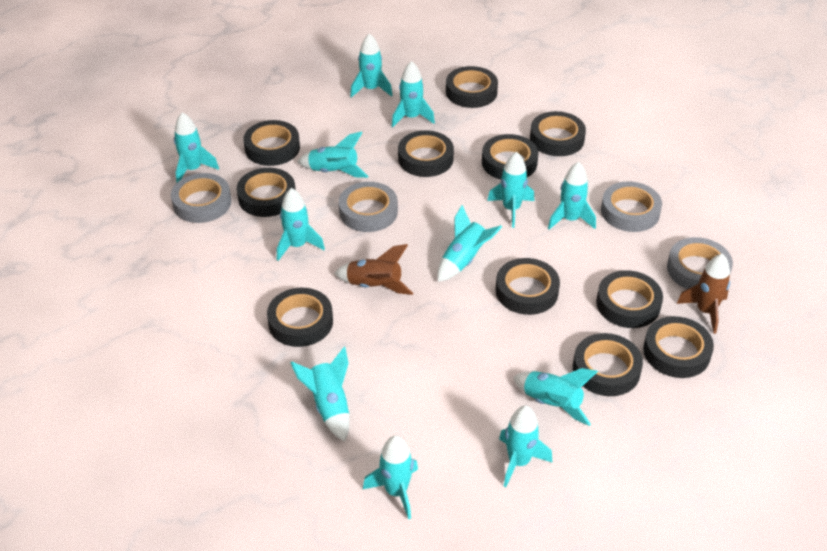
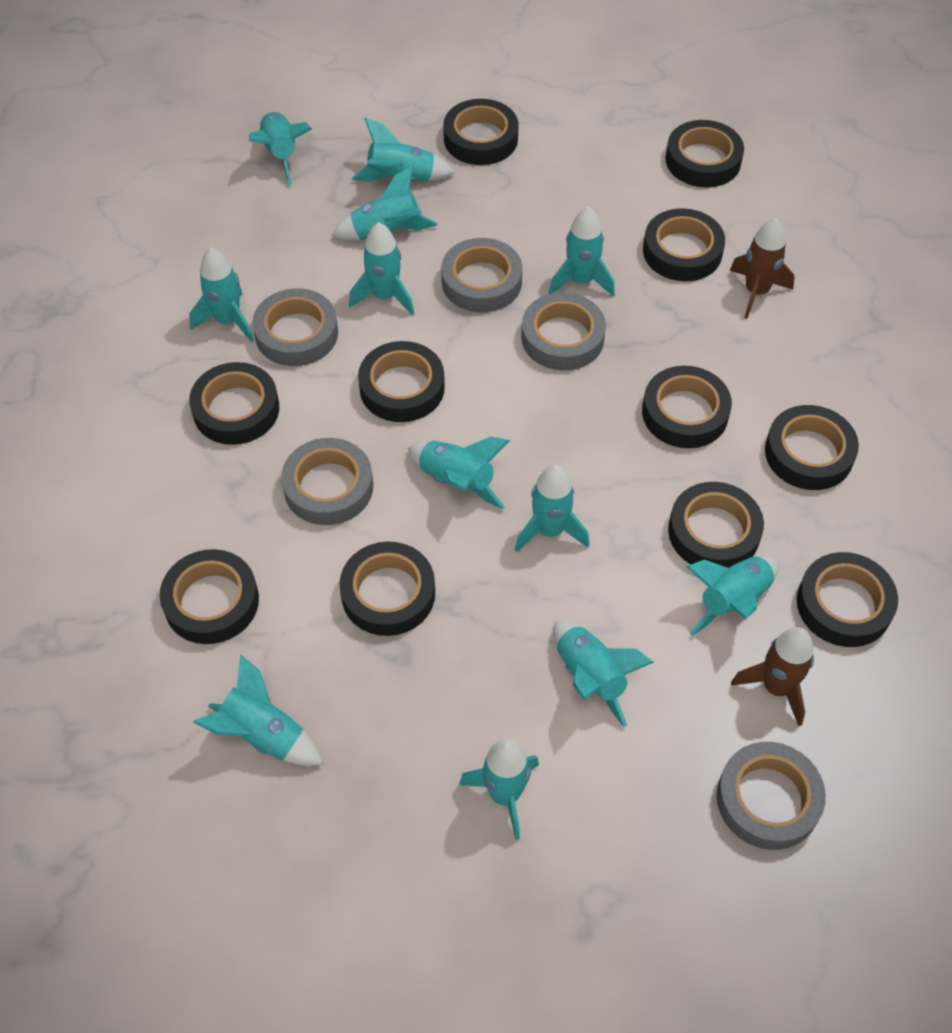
grey tape: [171,173,231,223] [339,182,398,232] [601,181,662,232] [667,237,733,289] = 4 -> [252,288,338,366] [281,438,373,525] [441,238,523,312] [521,292,606,371] [717,742,826,850] = 5

